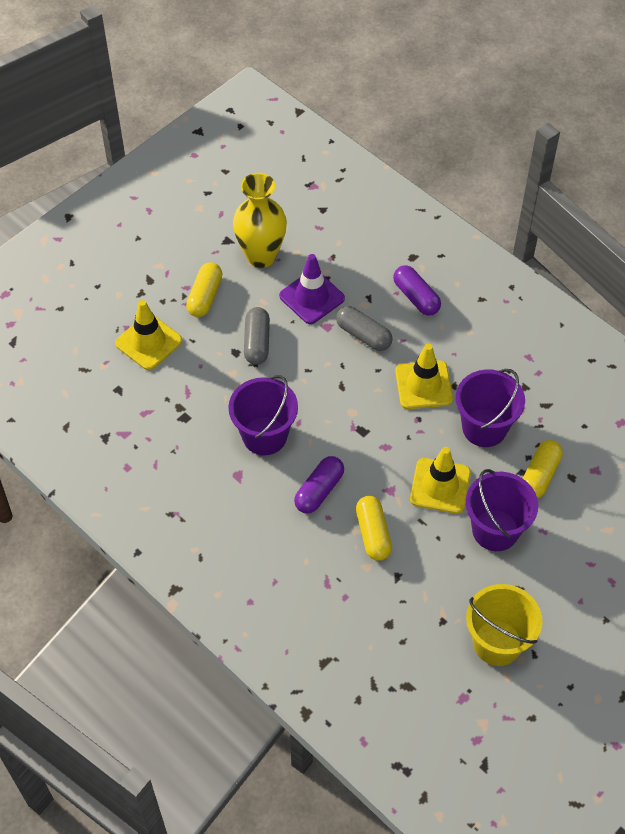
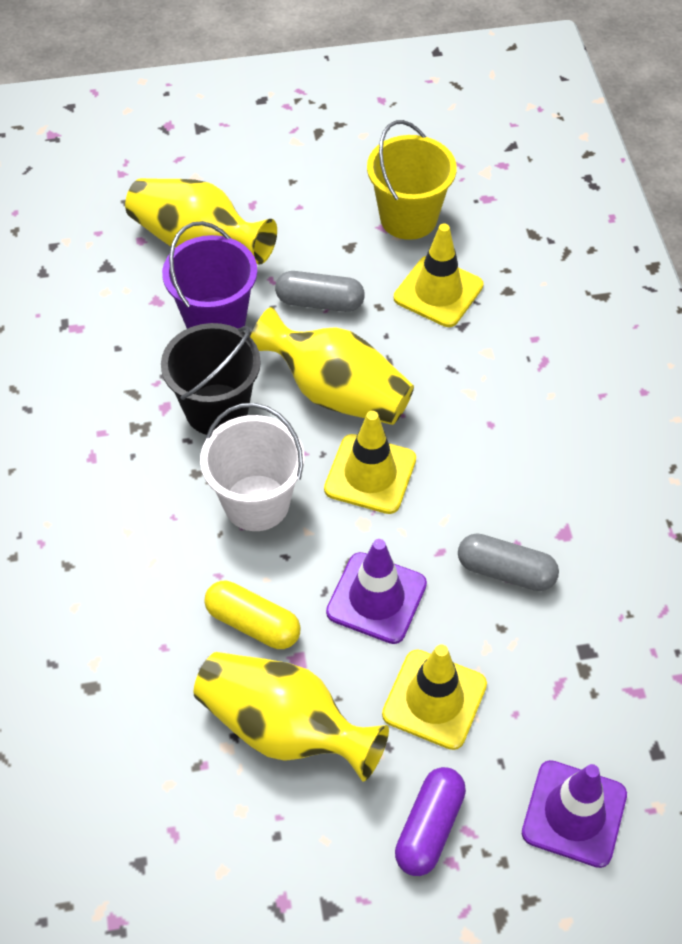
black bucket: none = 0 -> [161,323,261,435] = 1
purple bucket: [228,375,298,455] [456,369,525,447] [466,469,538,551] = 3 -> [162,221,257,329] = 1
purple capsule: [294,456,344,513] [393,265,441,316] = 2 -> [395,767,466,876] = 1
purple traffic cone: [279,254,345,324] = 1 -> [326,539,427,644] [522,760,627,868] = 2
white bucket: none = 0 -> [200,403,304,531] = 1
yellow capsule: [186,262,222,317] [356,496,392,561] [523,440,563,498] = 3 -> [204,581,301,649] = 1
yellow vase: [233,173,287,268] = 1 -> [125,178,277,265] [193,652,389,781] [250,307,414,425] = 3

